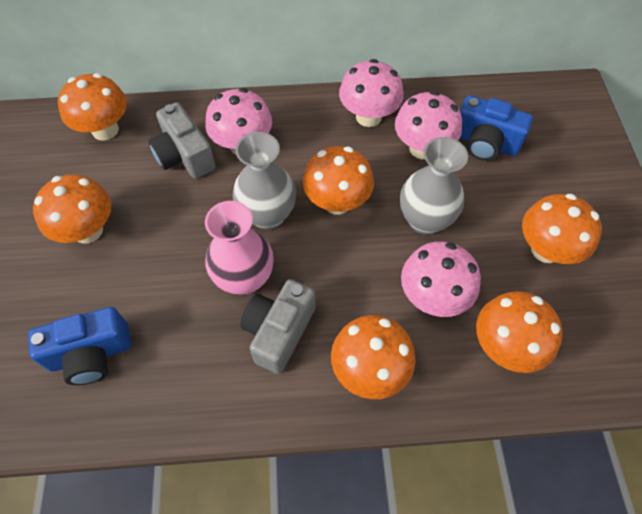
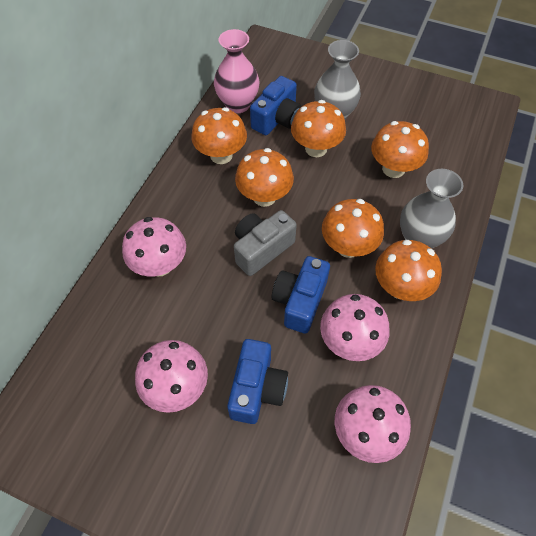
blue camera: [28,307,131,385] [460,95,533,161] = 2 -> [227,339,288,424] [250,76,302,135] [271,256,330,334] = 3
grey camera: [148,102,216,179] [240,279,315,374] = 2 -> [234,210,297,276] = 1

